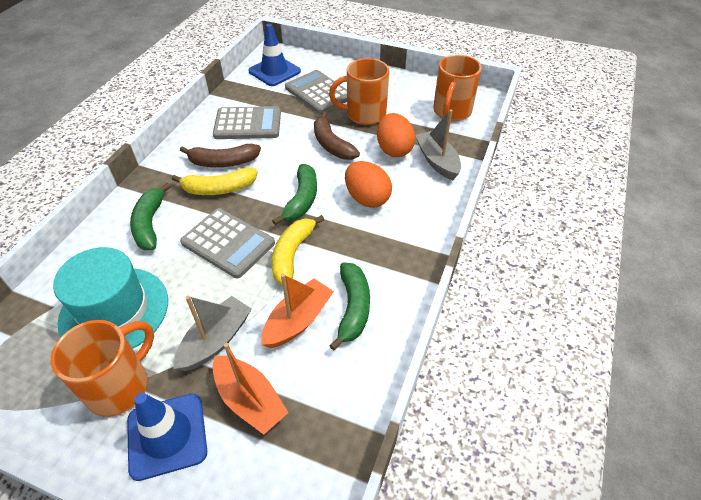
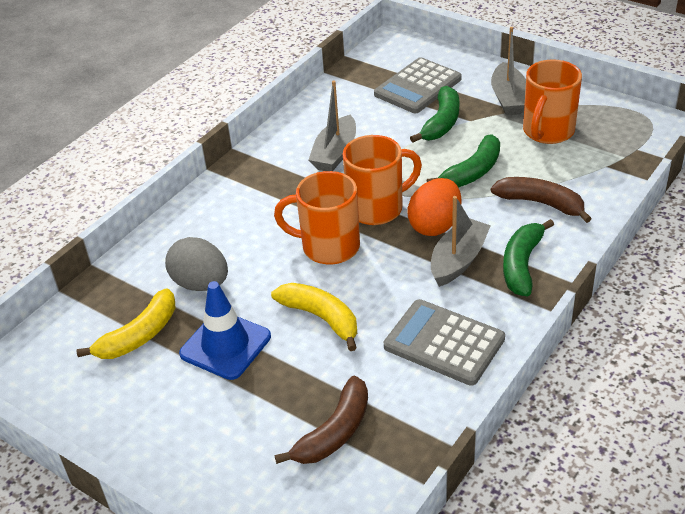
blue traffic cone: [127,393,207,481] [248,24,301,86] = 2 -> [179,281,271,380] = 1
grey boat: [174,296,252,371] [415,109,461,180] = 2 -> [309,80,356,171] [431,196,491,287] [491,27,526,115] = 3
grey calculator: [180,208,275,278] [213,106,281,139] [285,70,347,114] = 3 -> [374,57,462,113] [384,299,505,386] = 2
grey egg: none = 0 -> [165,237,228,291] = 1
orange boat: [213,343,289,435] [261,274,334,348] = 2 -> none = 0
orange egg: [345,161,392,208] [377,113,415,157] = 2 -> [408,178,462,236] = 1
turquoise hat: [53,247,168,349] = 1 -> none = 0

